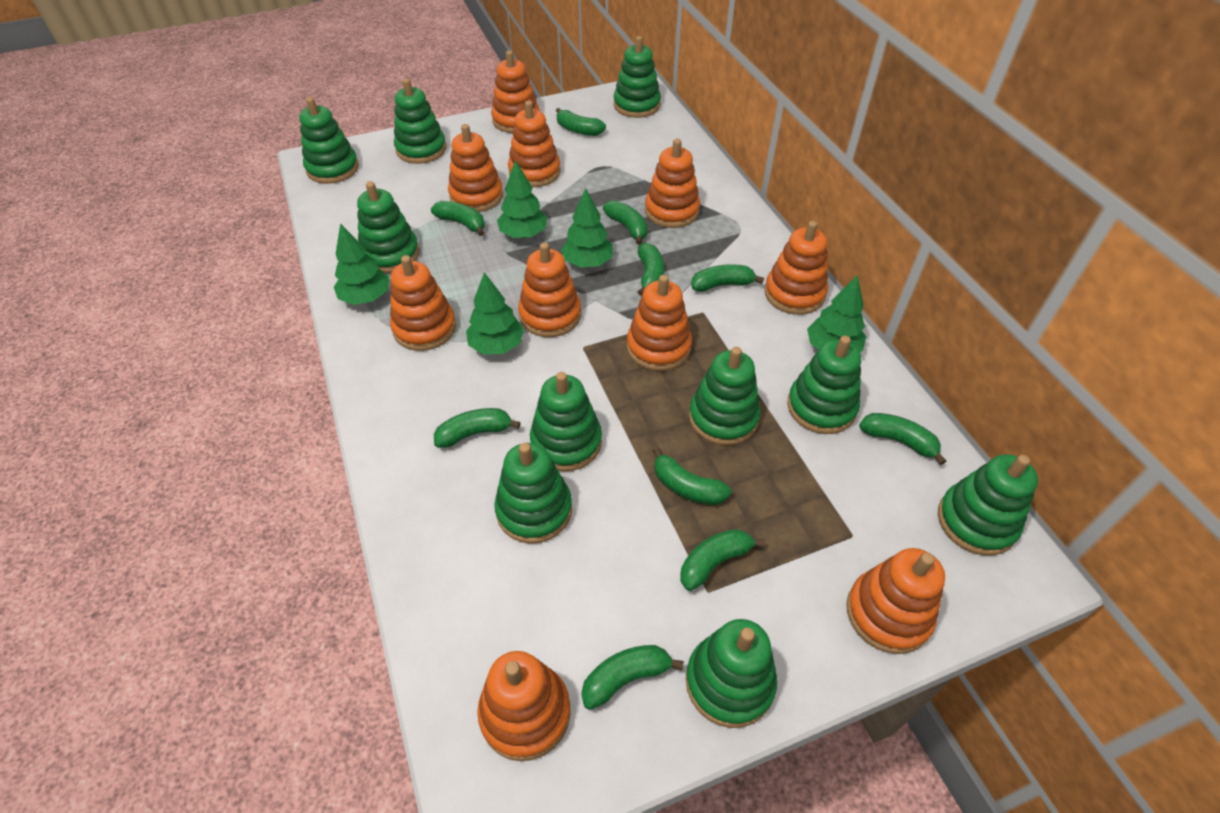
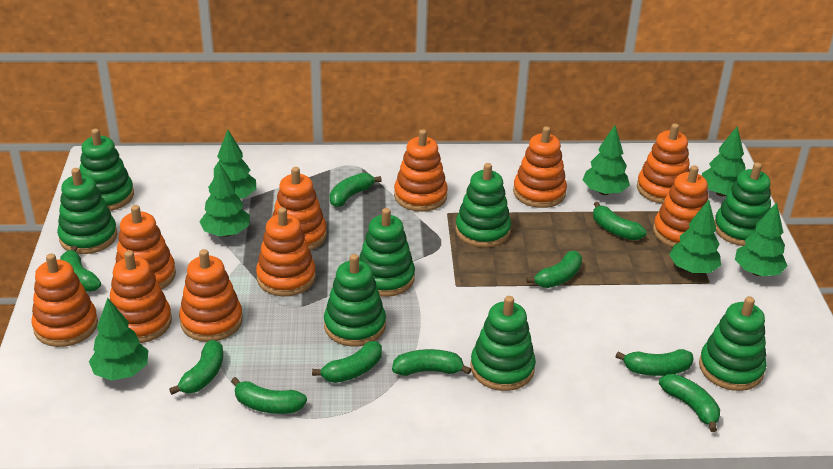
green stacking toy: [299,97,359,184] [357,181,420,273] [394,79,446,164] [494,443,572,544] [530,372,602,471] [614,36,661,118] [686,619,777,728] [689,347,760,446] [787,336,861,434] [938,454,1038,556] = 10 -> [57,168,117,254] [80,129,134,211] [324,254,386,346] [359,208,415,297] [455,163,511,248] [470,296,536,391] [699,296,766,391] [715,163,771,246] = 8
green tree: [334,223,389,305] [466,272,524,355] [497,160,548,238] [561,188,613,268] [807,275,866,352] = 5 -> [89,298,148,381] [199,163,250,237] [208,130,256,198] [583,125,630,195] [669,200,721,273] [702,126,746,196] [735,202,787,276] = 7

